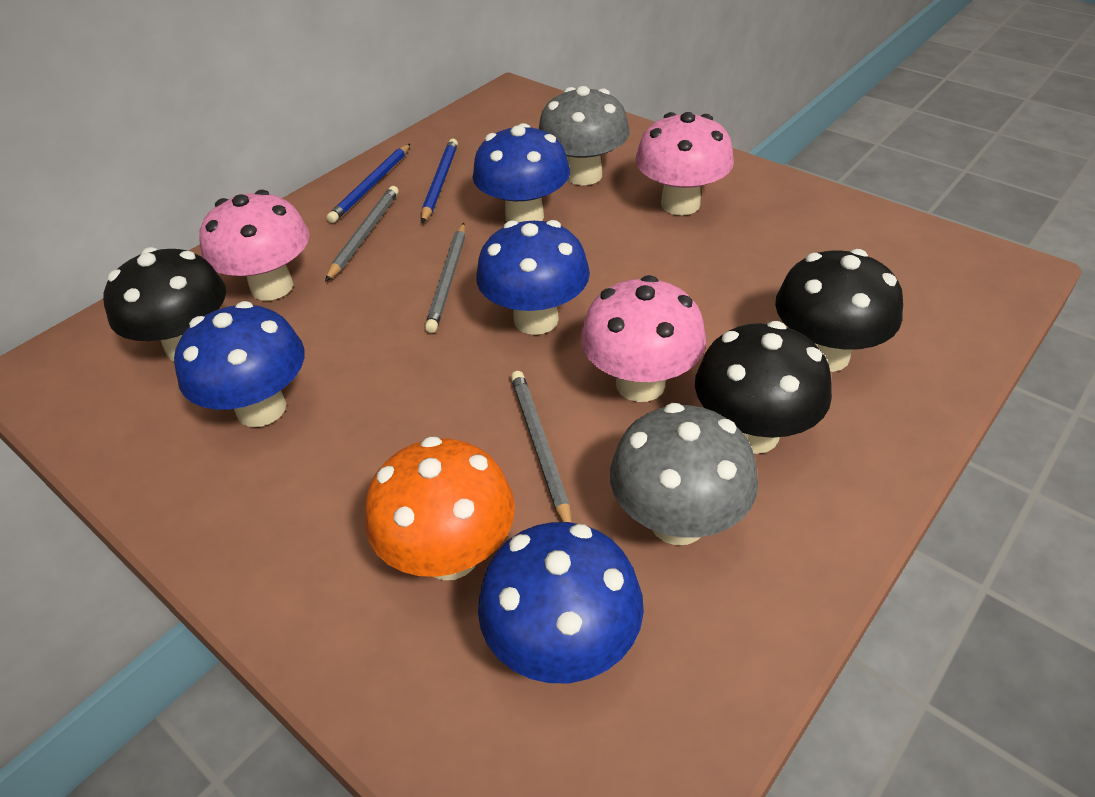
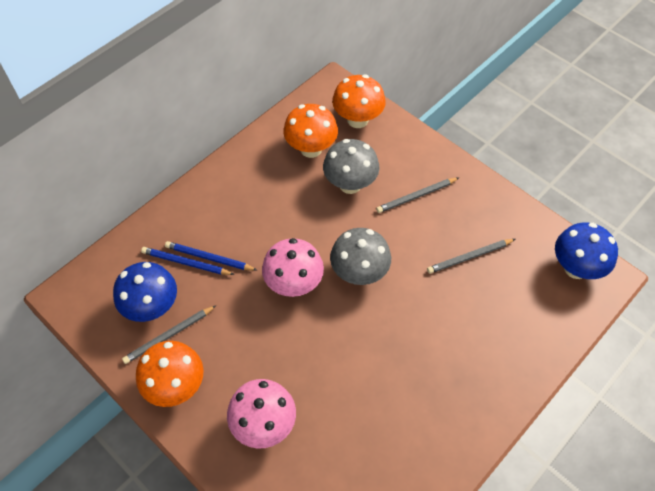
black mushroom: [103,247,226,361] [695,321,832,454] [775,249,903,372] = 3 -> none = 0
blue mushroom: [174,301,305,427] [473,123,570,222] [476,220,590,335] [478,522,644,683] = 4 -> [113,262,177,322] [555,223,618,279] = 2
orange mushroom: [365,436,515,580] = 1 -> [136,341,203,407] [283,104,338,158] [332,74,386,128] = 3
pink mushroom: [199,190,310,301] [581,275,706,402] [636,112,734,215] = 3 -> [227,379,296,448] [262,238,324,297] = 2

